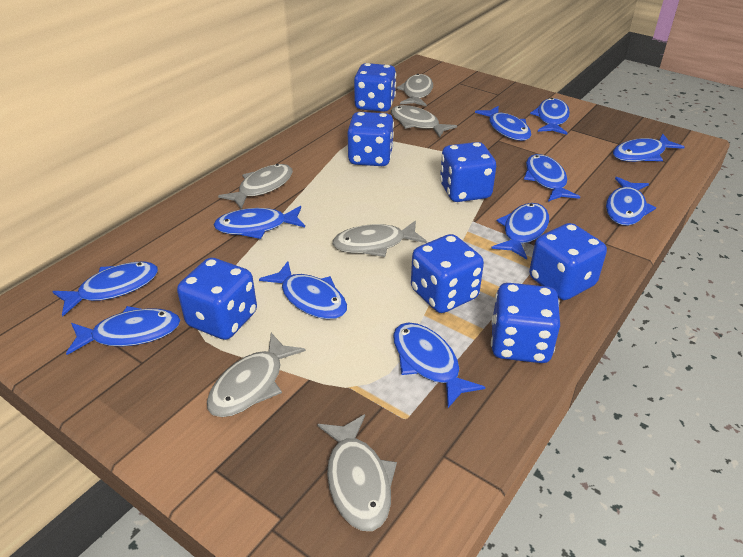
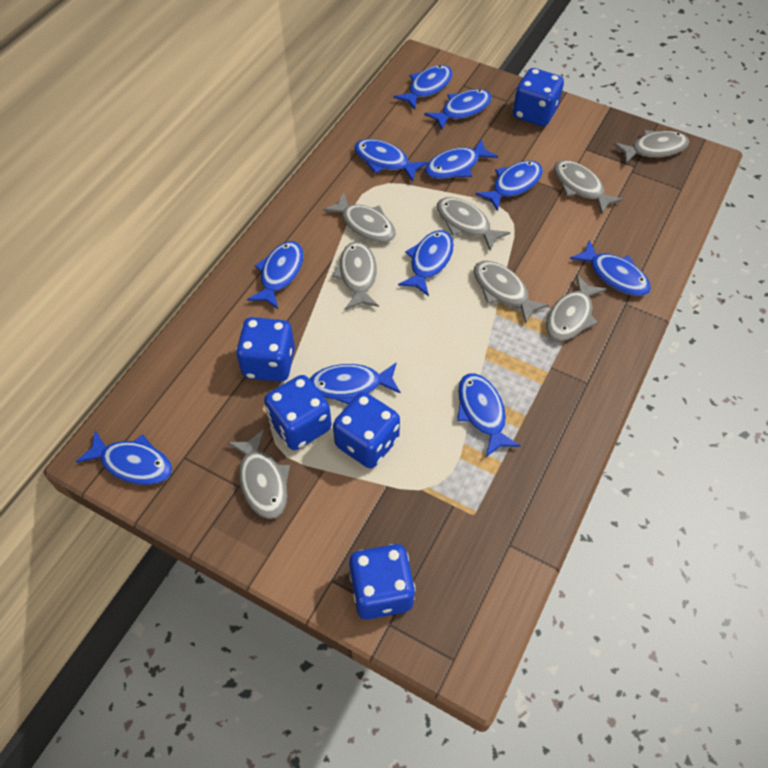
blue dice: [177,258,257,340] [347,112,394,166] [354,63,396,112] [411,234,484,313] [440,142,496,202] [491,283,560,363] [529,223,607,300] = 7 -> [236,317,295,382] [264,375,332,450] [333,392,400,468] [349,544,416,620] [513,68,564,126] = 5
grey fish: [207,333,306,417] [218,164,293,209] [317,414,397,531] [332,220,427,257] [391,105,457,138] [397,74,433,107] = 6 -> [227,430,290,519] [323,193,396,243] [332,241,379,310] [437,197,510,251] [474,261,549,324] [546,275,607,341] [554,160,623,214] [614,130,689,164] = 8

